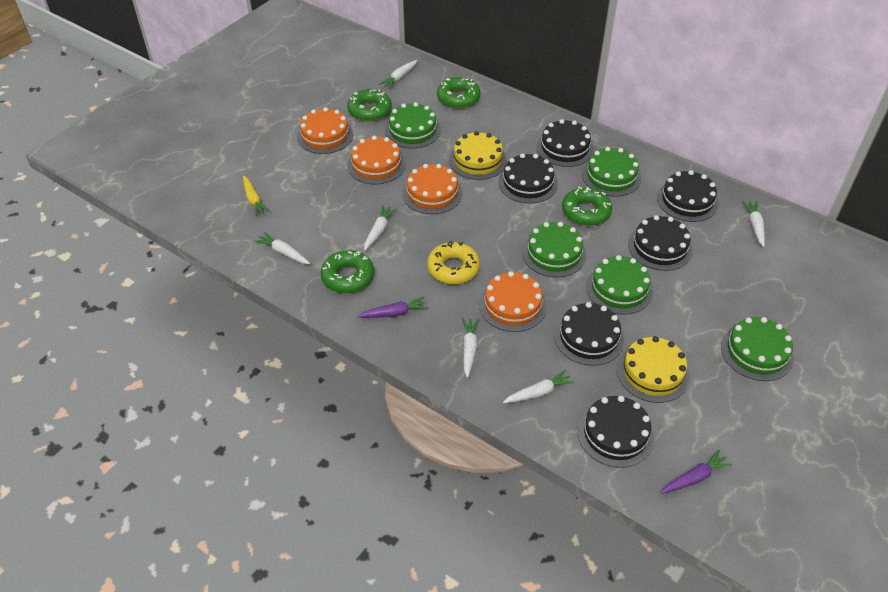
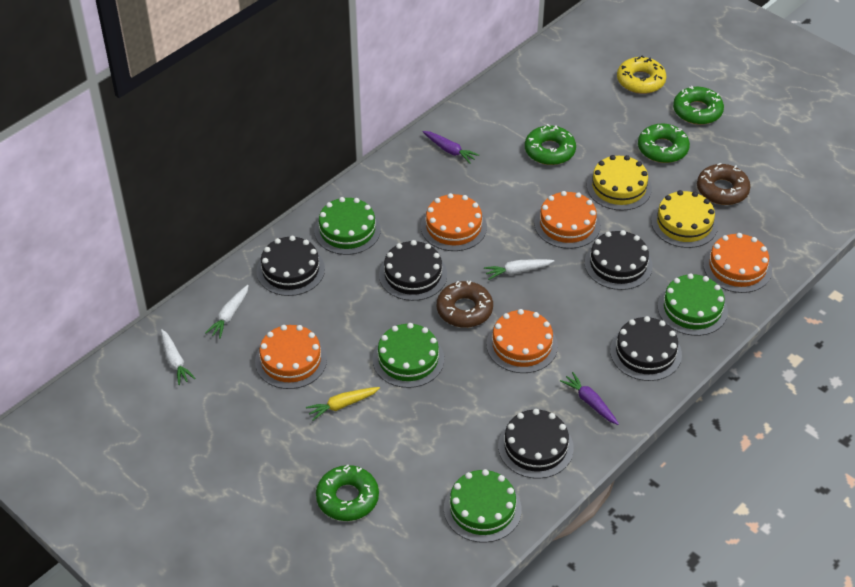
black cake: [499,153,558,203] [537,119,594,167] [554,302,624,366] [577,396,654,468] [628,215,693,271] [657,170,718,222] = 6 -> [257,236,325,296] [379,240,447,301] [498,409,574,479] [584,230,653,290] [610,316,682,381] = 5
brown donut: none = 0 -> [437,281,493,328] [697,163,751,205] = 2
green cake: [385,102,441,149] [522,222,587,277] [582,147,641,197] [586,255,653,314] [721,317,794,381] = 5 -> [314,197,381,255] [373,323,444,388] [444,469,521,543] [658,273,728,336] = 4
orange cake: [297,107,353,154] [347,136,406,184] [402,164,462,214] [479,271,547,332] = 4 -> [255,325,327,389] [421,193,487,251] [486,309,558,373] [534,191,601,249] [703,233,772,293] = 5
white carrot: [254,232,310,264] [364,205,396,251] [380,60,417,89] [462,318,479,378] [503,370,575,403] [742,201,765,247] = 6 -> [161,329,196,385] [205,285,249,338] [484,259,554,280] = 3

